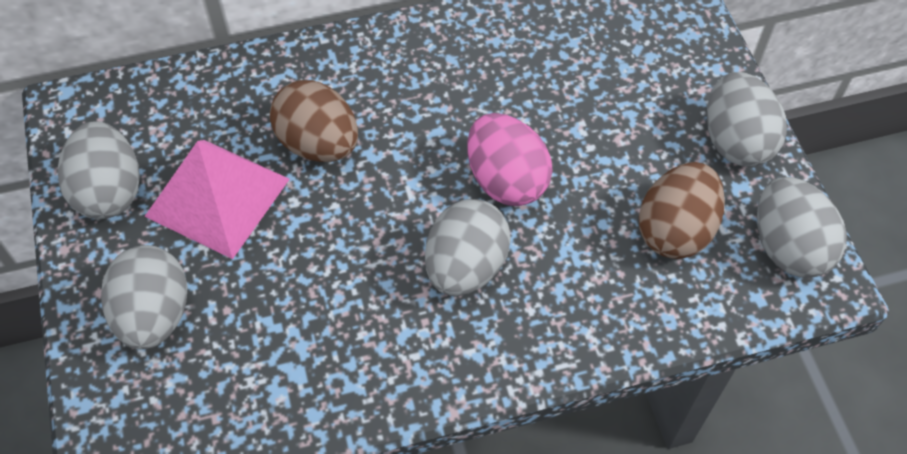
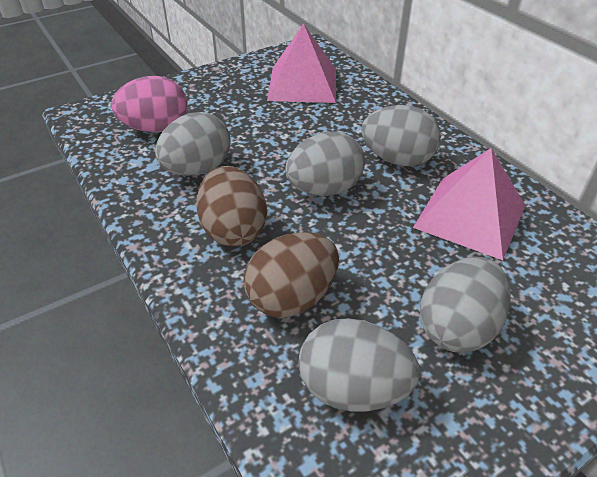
pink pyramid: [144,140,290,259] = 1 -> [267,23,336,103] [413,148,526,260] = 2

